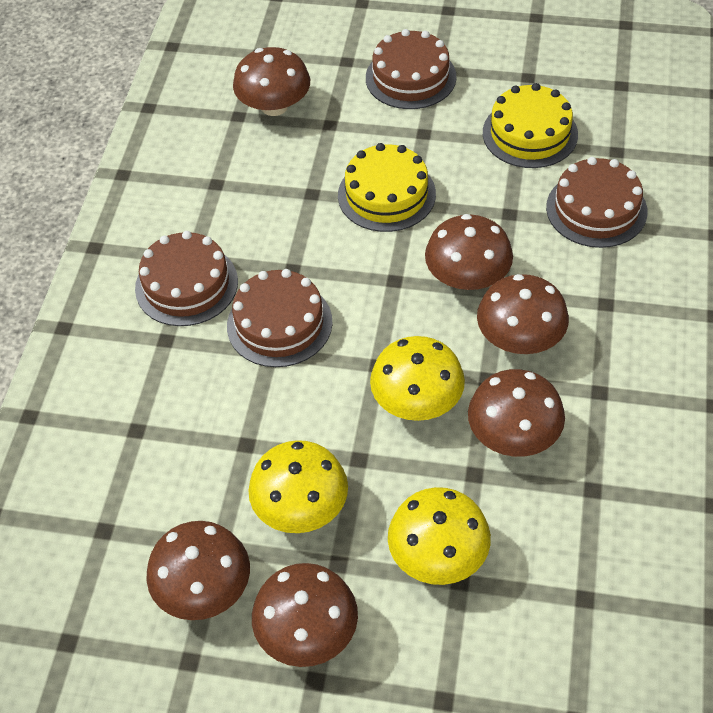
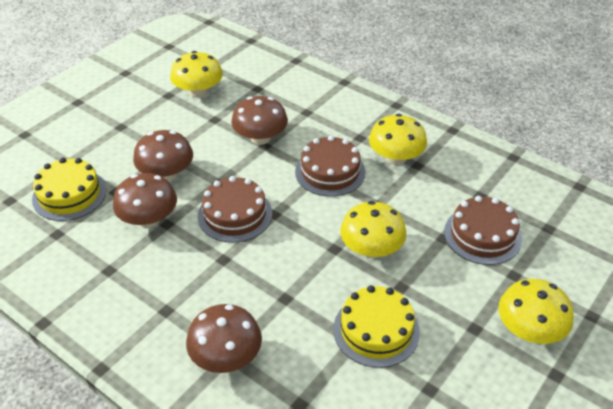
brown cake: [135,231,238,326] [227,269,333,367] [366,29,456,109] [546,157,647,248] = 4 -> [198,176,272,243] [295,135,365,197] [444,196,522,265] = 3
brown mushroom: [146,521,250,620] [233,47,310,116] [252,563,358,667] [425,214,513,290] [468,369,565,457] [477,274,569,354] = 6 -> [113,173,177,228] [133,130,193,181] [186,304,262,373] [231,96,288,145] = 4
yellow mushroom: [248,440,348,533] [370,336,465,421] [388,487,491,585] = 3 -> [170,51,223,98] [340,201,407,258] [369,114,427,165] [498,279,573,344] = 4

